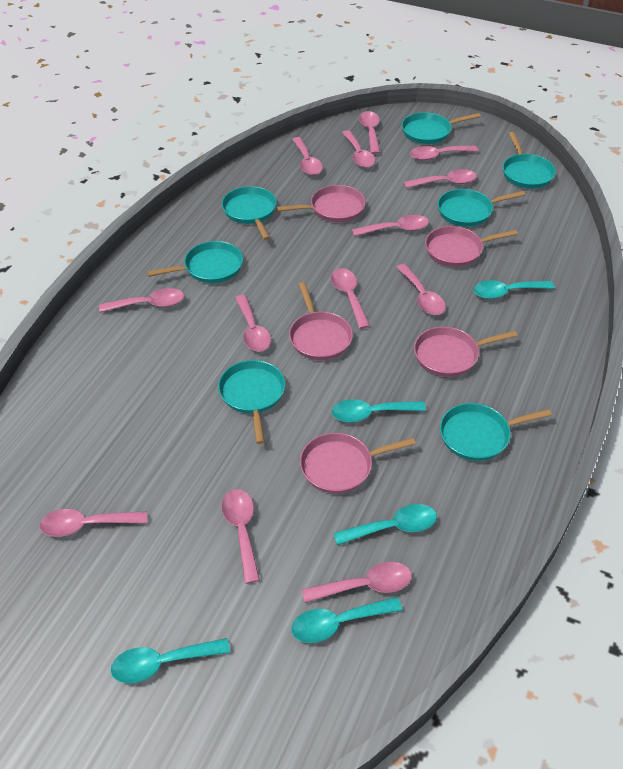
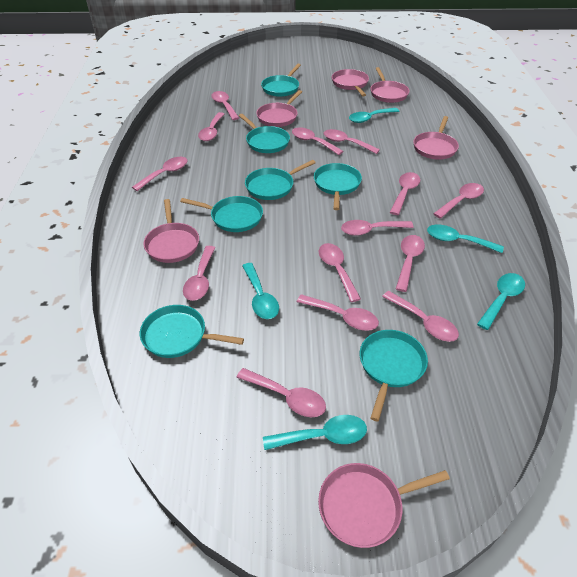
pink pan: [277,185,366,222] [289,282,353,360] [300,433,416,494] [414,327,517,377] [425,226,518,267] = 5 -> [143,199,199,263] [256,90,302,127] [318,463,450,548] [332,69,369,97] [371,67,410,103] [413,116,459,160] = 6
pink spoon: [39,509,147,537] [99,288,184,312] [222,489,260,584] [235,295,271,352] [292,137,323,175] [302,562,412,603] [331,268,370,329] [342,130,375,168] [352,215,429,236] [359,111,380,154] [396,264,446,315] [404,169,477,188] [410,146,478,161] = 13 -> [132,157,188,191] [183,246,216,301] [198,112,224,141] [211,91,239,120] [236,368,326,417] [292,127,343,155] [297,294,379,331] [319,243,361,302] [324,129,380,154] [341,220,414,236] [382,291,459,342] [390,172,420,215] [396,235,425,292] [433,183,484,219] = 14

